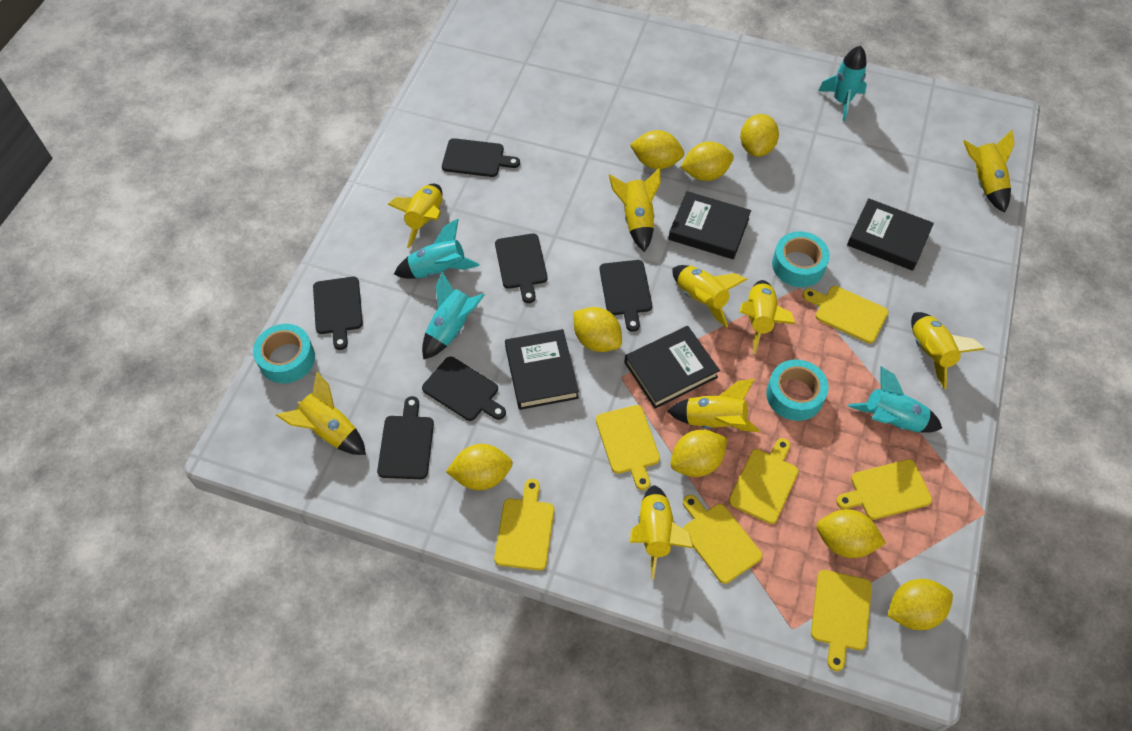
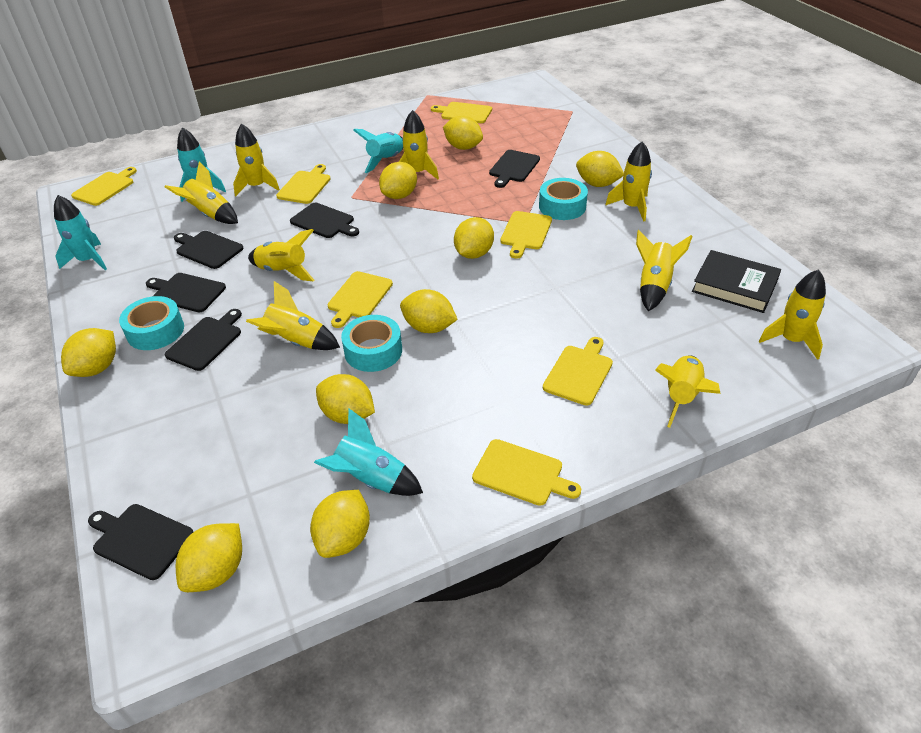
black book: [505,329,579,410] [624,326,720,409] [668,191,751,259] [847,198,934,271] = 4 -> [692,250,781,313] = 1
yellow lemon: [446,444,513,490] [573,307,622,352] [630,130,684,169] [671,430,728,477] [681,142,734,181] [740,114,779,157] [816,509,886,558] [888,579,953,630] = 8 -> [61,328,116,377] [176,523,242,592] [310,490,370,558] [316,374,375,424] [379,162,417,199] [400,289,458,333] [443,116,483,150] [454,217,494,259] [576,151,624,187] = 9

